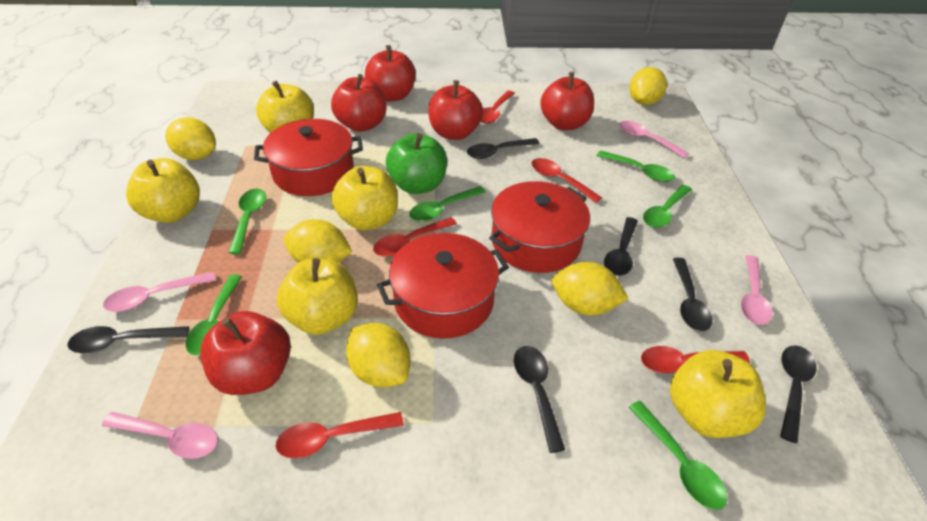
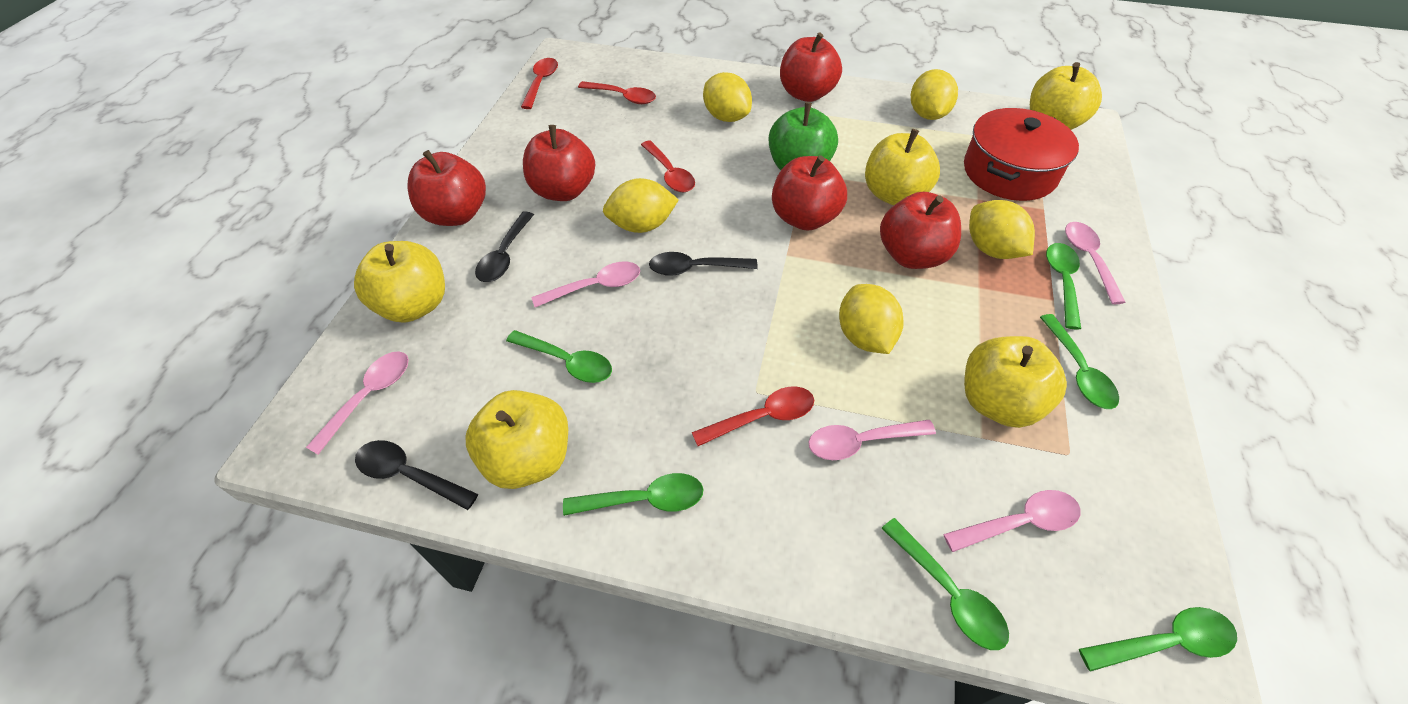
black spoon: [68,326,189,353] [467,138,540,159] [514,346,565,453] [604,217,638,276] [673,258,712,331] [780,345,817,443] = 6 -> [355,440,478,510] [475,211,534,282] [649,252,758,276] = 3
pink spoon: [102,412,218,459] [103,272,216,312] [619,121,689,158] [741,255,773,325] = 4 -> [306,351,409,455] [531,262,640,307] [808,420,936,460] [943,490,1080,552] [1065,222,1126,304] = 5
red pot: [254,119,363,196] [377,233,509,339] [489,181,590,273] = 3 -> [964,108,1079,201] = 1
red spoon: [275,412,404,458] [373,217,457,257] [481,91,515,124] [532,158,602,203] [641,346,750,373] = 5 -> [521,58,558,109] [578,81,656,104] [641,140,695,192] [692,387,814,446] = 4

